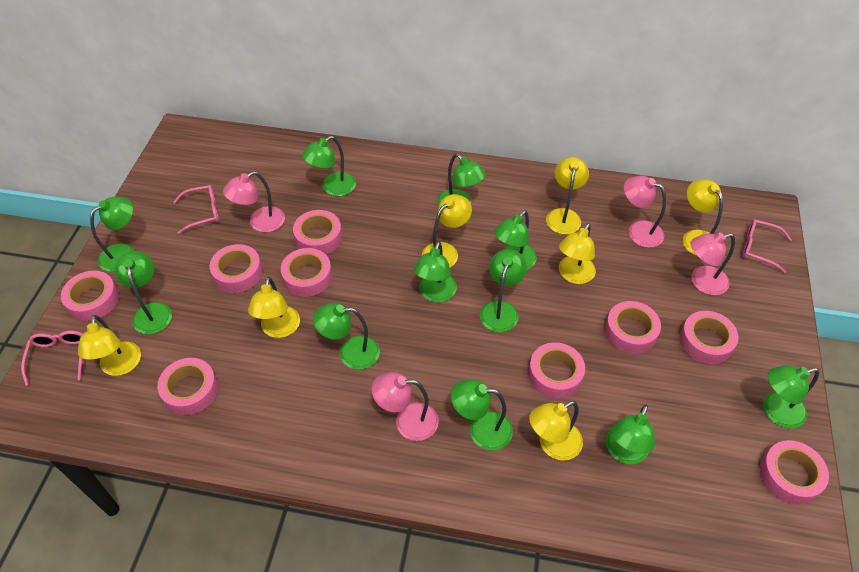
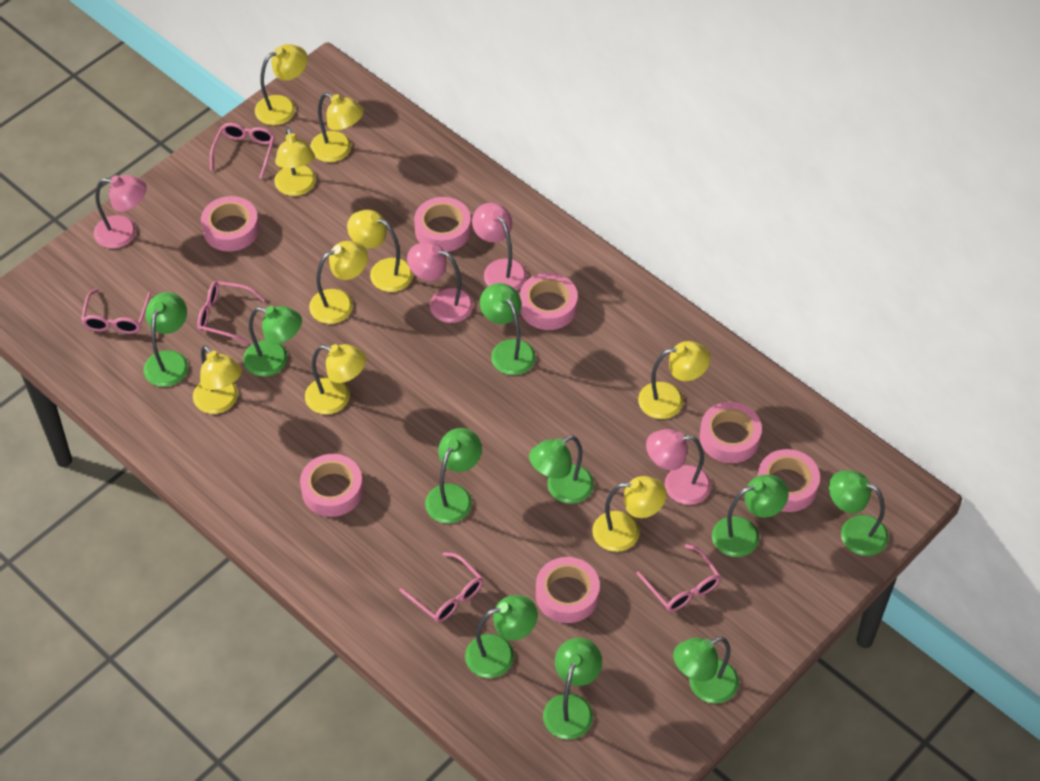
green lamp: [90,197,134,272] [115,251,172,334] [302,136,356,196] [313,303,380,370] [414,241,457,303] [437,154,486,206] [451,379,513,450] [480,249,527,332] [494,210,537,270] [606,405,655,464] [763,365,819,429] = 11 -> [144,292,188,387] [243,306,302,377] [425,428,482,524] [465,595,538,678] [480,283,536,375] [529,435,594,504] [543,638,602,739] [673,637,739,704] [712,475,789,557] [829,470,889,556] = 10
pink glasses: [21,331,83,386] [173,185,219,234] [743,219,792,273] = 3 -> [81,289,151,334] [197,281,265,344] [210,123,275,179] [399,552,483,622] [636,544,721,612] = 5
pink tape: [61,271,119,321] [157,358,218,415] [209,244,262,293] [281,248,332,297] [293,210,342,254] [528,342,585,399] [605,301,661,354] [679,311,739,364] [759,440,829,505] = 9 -> [201,196,259,251] [300,454,363,517] [414,197,471,252] [520,273,578,330] [536,557,600,623] [700,402,762,463] [757,449,820,512] = 7
yellow lamp: [78,315,141,376] [248,277,300,338] [422,194,472,267] [529,401,583,461] [546,157,589,234] [559,223,596,284] [683,179,723,256] = 7 -> [193,345,242,414] [255,44,308,125] [274,127,316,196] [305,344,366,415] [309,241,368,324] [310,93,364,162] [347,210,413,292] [592,476,667,552] [638,341,710,419] = 9

